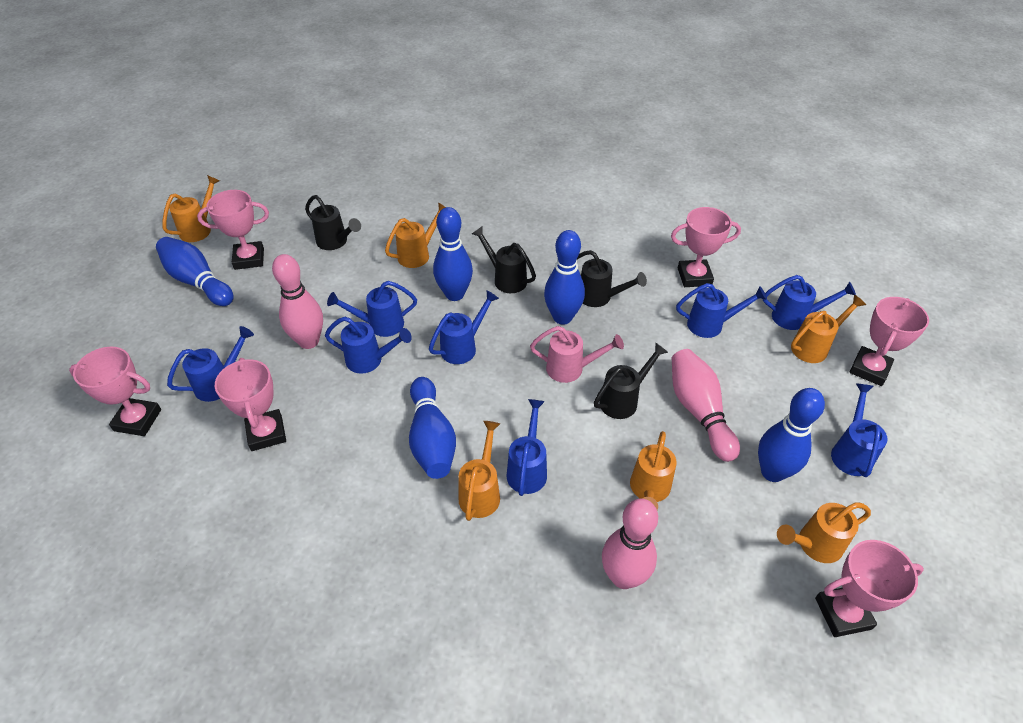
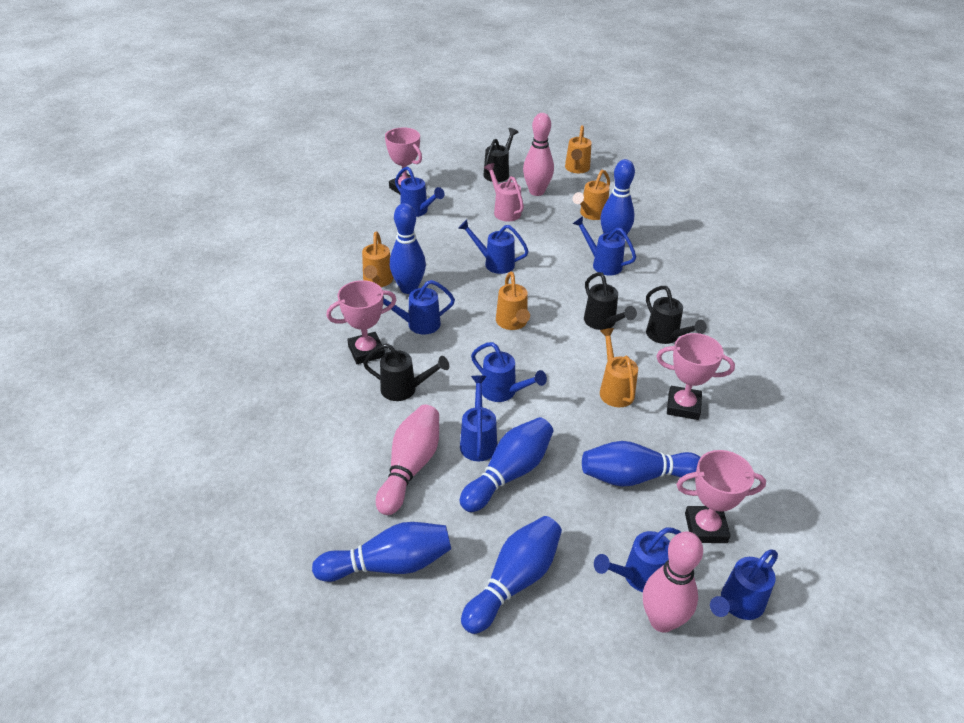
blue bowling pin: [156,237,234,306] [409,377,456,479] [433,207,473,301] [544,230,585,325] [758,388,825,482] = 5 -> [312,522,451,582] [390,203,426,294] [460,417,553,512] [461,516,562,634] [582,441,701,487] [600,159,635,239] = 6
orange watering can: [162,175,220,242] [385,202,446,268] [459,421,500,521] [630,431,677,510] [777,502,871,563] [791,295,866,363] = 6 -> [362,232,393,287] [496,271,530,330] [565,125,592,173] [572,170,610,220] [600,328,638,407] = 5
pink trophy: [69,347,161,436] [197,190,269,270] [215,358,286,451] [671,207,741,287] [815,540,924,637] [849,297,929,386] = 6 -> [326,280,396,364] [385,127,422,195] [656,333,735,420] [677,450,766,543] = 4

